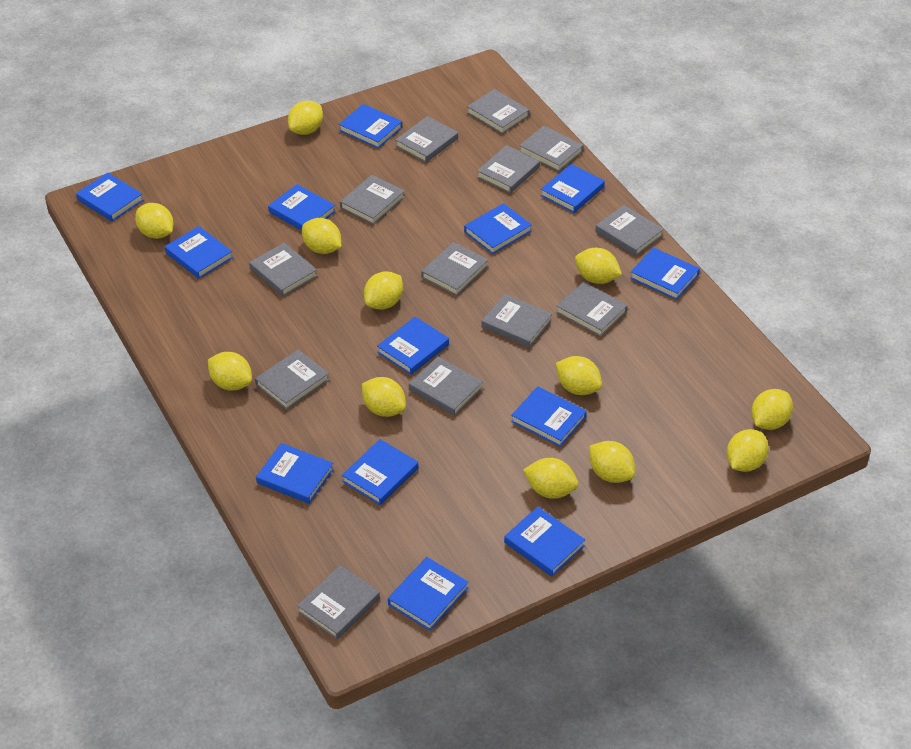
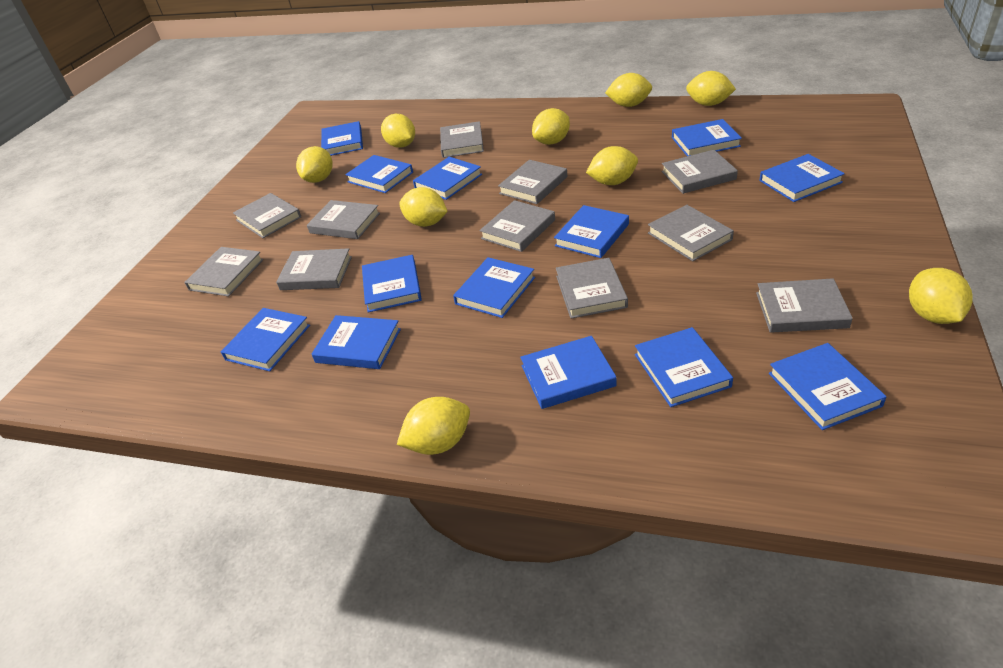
grey book: [249,243,317,296] [255,350,330,410] [297,565,380,640] [340,175,405,225] [395,116,458,163] [409,357,483,416] [421,242,488,296] [467,89,530,134] [477,145,540,193] [481,294,552,348] [519,126,583,172] [556,282,627,337] [595,205,664,256] = 13 -> [184,247,264,297] [233,193,301,238] [276,248,352,290] [307,200,380,239] [440,121,484,158] [480,200,555,252] [498,160,567,204] [556,258,628,319] [648,205,734,261] [661,150,738,194] [756,278,853,333] = 11
yellow lemon: [135,203,174,239] [208,352,252,390] [288,101,323,135] [302,218,341,254] [362,377,406,417] [364,271,403,310] [523,458,579,499] [556,356,602,395] [575,248,622,284] [590,441,635,483] [726,429,769,472] [751,389,793,430] = 12 -> [296,146,333,183] [381,114,415,148] [397,397,470,455] [399,187,448,227] [532,108,570,145] [586,146,638,185] [605,73,652,107] [686,71,736,106] [909,268,973,324] = 9

